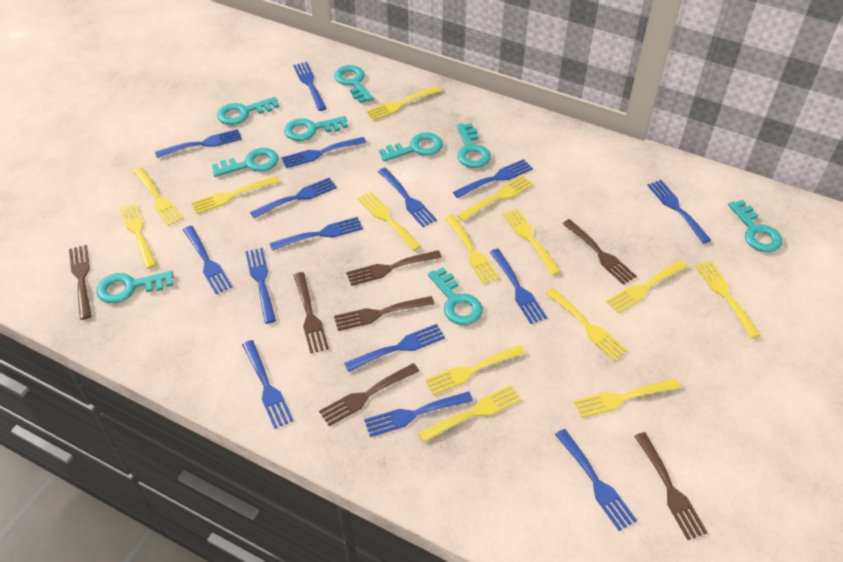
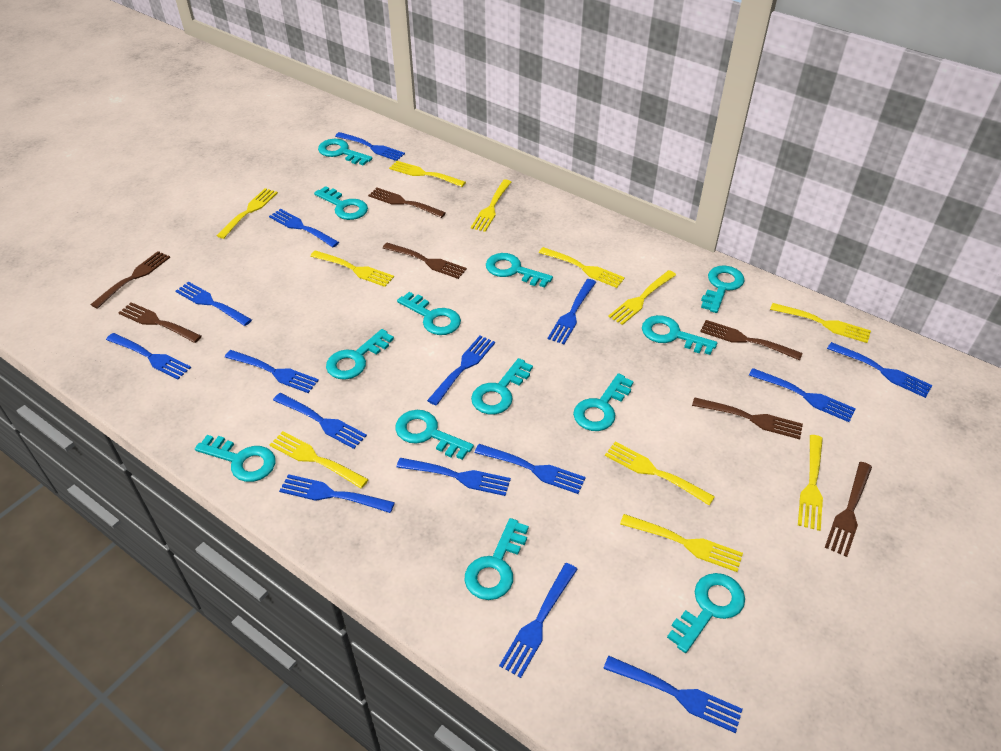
turquoise key: [97,271,174,303] [212,148,279,177] [217,97,279,125] [284,116,348,141] [334,65,374,103] [379,132,443,162] [428,268,483,325] [457,123,491,168] [728,200,782,252] = 9 -> [195,435,275,482] [314,186,368,220] [318,139,373,166] [326,329,394,380] [395,410,474,460] [397,292,461,335] [465,518,529,600] [471,358,533,414] [486,253,553,288] [573,373,634,431] [642,315,717,355] [667,573,745,653] [701,265,745,313] = 13
yellow fork: [119,203,157,269] [133,167,183,226] [191,176,280,214] [358,191,421,251] [366,86,442,120] [418,385,521,442] [425,345,525,395] [445,214,500,284] [457,175,533,221] [503,208,561,276] [545,288,628,361] [574,378,681,418] [606,260,688,314] [696,261,760,339] = 14 -> [217,188,278,239] [269,431,369,488] [310,250,394,287] [389,161,466,187] [471,180,511,232] [539,247,625,288] [605,442,715,506] [608,270,676,325] [620,514,743,572] [770,303,871,343] [798,435,823,531] = 11

